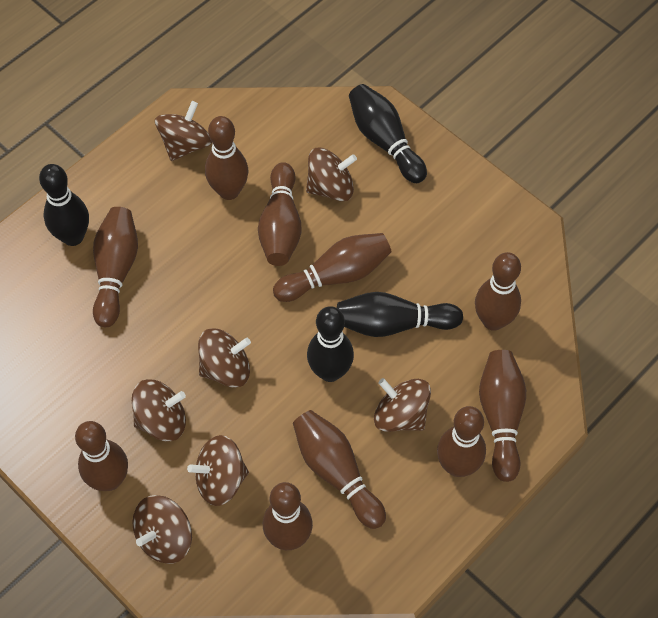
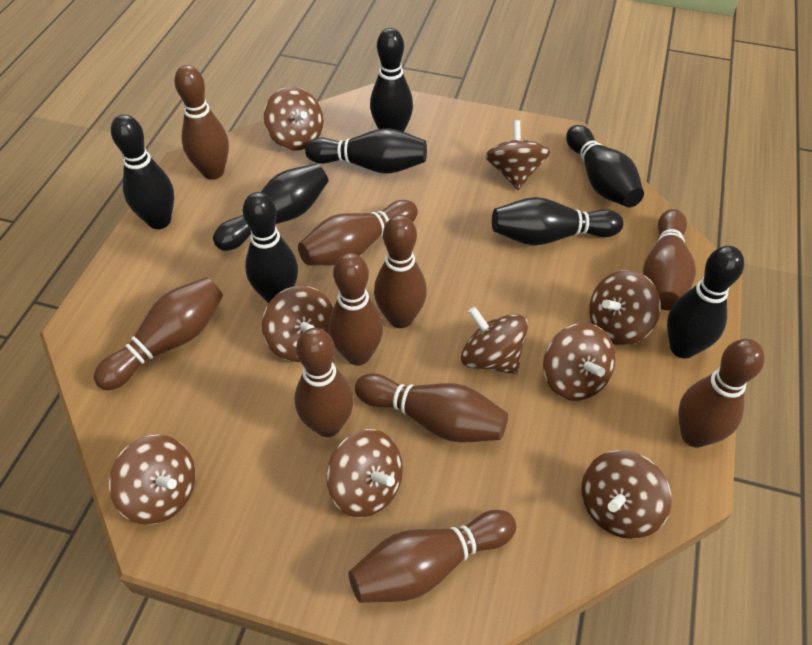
black bowling pin: [39,164,89,246] [307,306,354,382] [337,292,463,337] [349,84,427,183] = 4 -> [111,114,174,229] [213,163,329,251] [243,192,298,303] [305,128,427,174] [370,28,413,132] [492,197,623,245] [566,125,644,207] [667,246,744,358] = 8
brown spinning top: [132,379,186,441] [132,495,192,564] [155,101,212,161] [187,435,249,506] [198,328,251,388] [306,148,357,201] [374,378,431,432] = 7 -> [109,435,195,525] [262,286,333,362] [264,87,324,151] [327,429,403,517] [461,307,528,374] [485,120,550,190] [543,323,616,401] [581,450,672,539] [589,270,661,346] = 9

